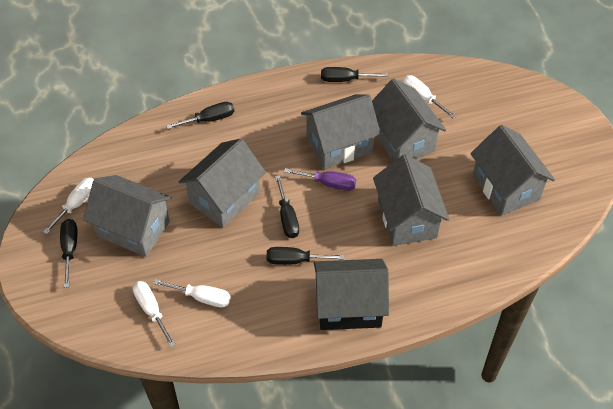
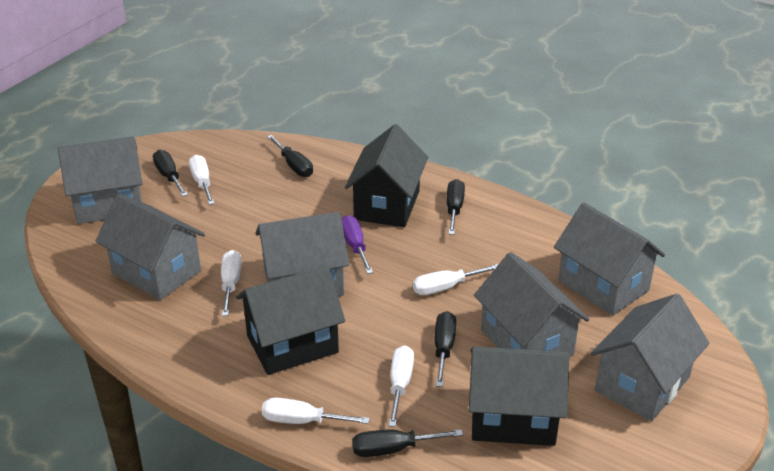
black house: [314,259,389,330] = 1 -> [236,266,345,375] [345,124,428,227] [469,347,570,446] = 3
white screwdriver: [43,178,94,235] [133,281,176,347] [153,279,231,308] [402,75,456,119] = 4 -> [189,155,215,205] [221,250,242,316] [262,398,370,424] [388,345,414,427] [413,264,499,295] = 5

